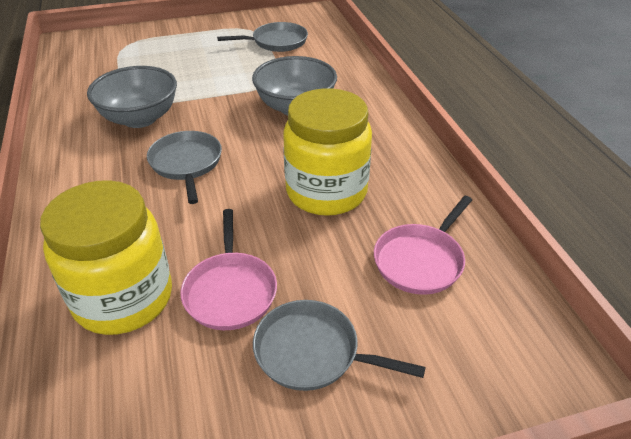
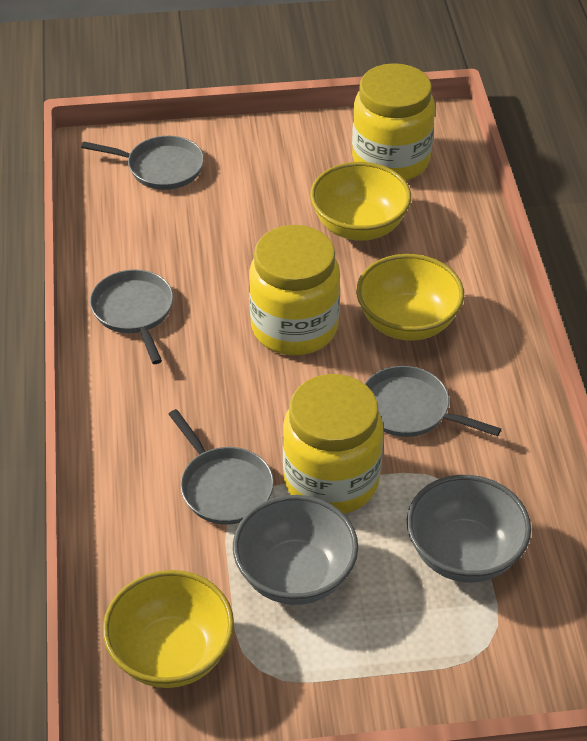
grey pan: [147,131,222,204] [217,22,308,52] [253,300,426,391] = 3 -> [81,136,204,190] [90,269,173,364] [169,409,274,525] [365,366,501,437] = 4
pink pan: [180,209,277,330] [374,196,472,295] = 2 -> none = 0
yellow bowl: none = 0 -> [103,570,234,688] [310,162,411,241] [356,254,464,341] = 3
yellow jar: [40,180,172,335] [283,88,372,216] = 2 -> [249,225,340,355] [283,374,383,514] [352,63,435,181] = 3

